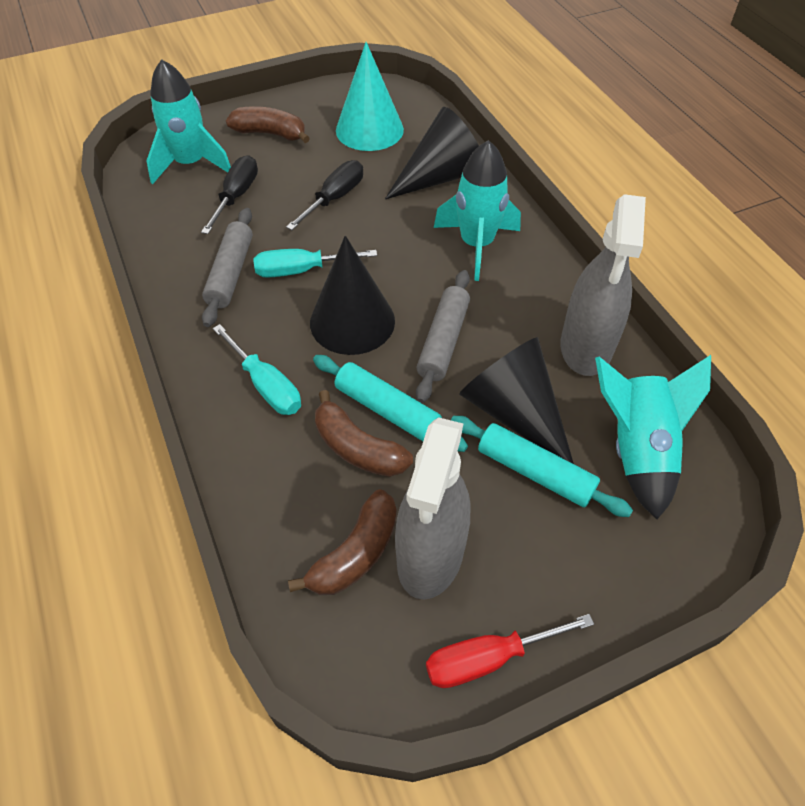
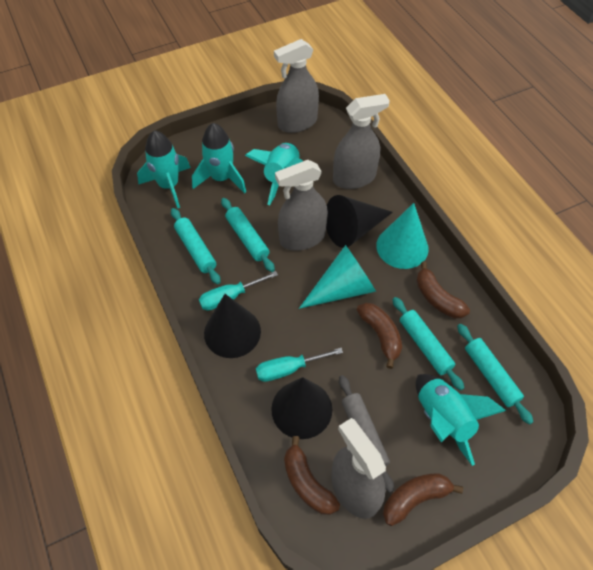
black screwdriver: [201,155,258,234] [286,160,363,230] = 2 -> none = 0
brown banana: [226,106,310,143] [288,489,397,595] [315,390,413,477] = 3 -> [284,436,340,515] [357,303,402,369] [383,473,463,526] [416,262,470,318] = 4
grey rolling pin: [202,208,253,327] [416,270,470,403] = 2 -> [339,375,394,493] = 1
grey spray bottle: [395,417,471,600] [561,194,646,376] = 2 -> [274,39,319,133] [275,160,328,251] [332,418,386,519] [333,94,390,189] = 4
red screwdriver: [426,614,594,688] = 1 -> none = 0
turquoise cone: [336,42,404,151] = 1 -> [299,245,376,309] [376,203,429,269] = 2
turquoise rocket: [146,59,231,184] [434,140,521,281] [595,355,711,519] = 3 -> [137,130,191,208] [192,123,246,193] [245,143,303,205] [416,374,506,466] = 4
turquoise rolling pin: [313,355,468,452] [451,416,633,517] = 2 -> [171,208,221,285] [221,198,275,272] [392,297,464,391] [457,324,533,425] = 4

